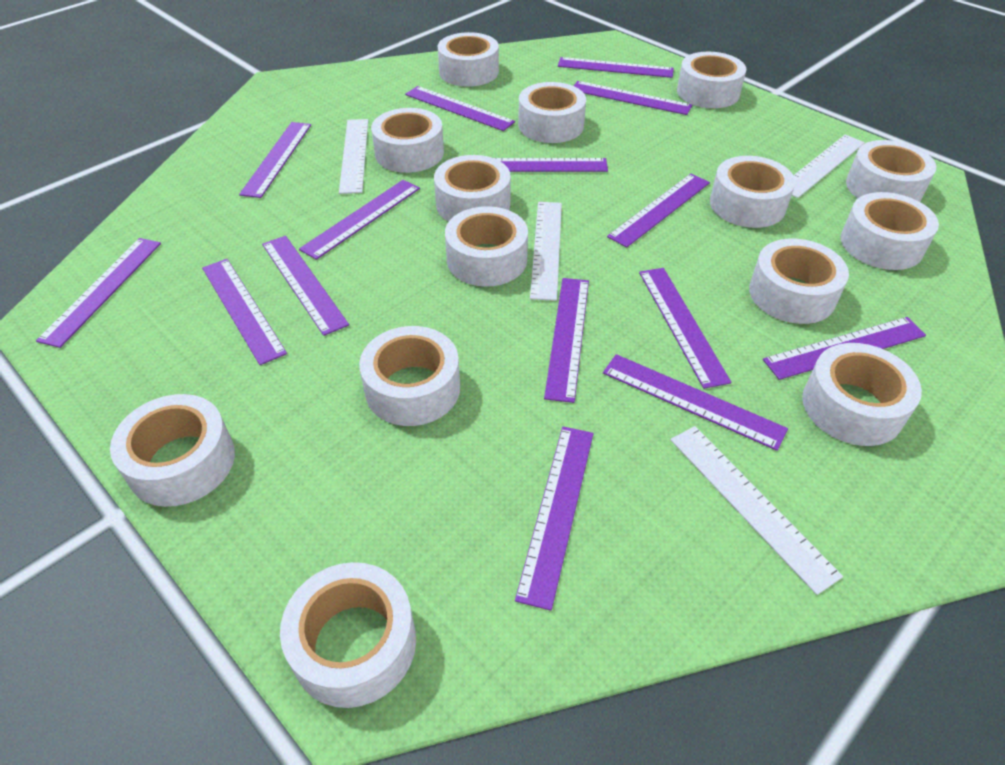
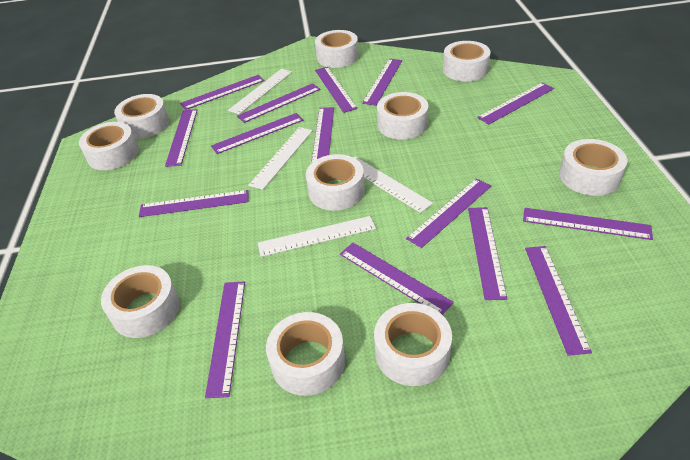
white tape: [110,394,235,507] [280,562,416,708] [359,326,460,426] [371,108,444,173] [434,155,511,222] [438,32,499,87] [445,206,528,287] [518,82,586,143] [677,52,746,108] [710,156,795,228] [749,239,849,324] [802,343,922,446] [841,192,939,270] [846,140,936,202] = 14 -> [79,122,139,170] [101,265,180,338] [114,94,169,139] [266,312,345,396] [306,154,365,211] [315,30,359,68] [374,303,452,386] [377,92,428,140] [443,41,491,81] [559,139,627,196] = 10

